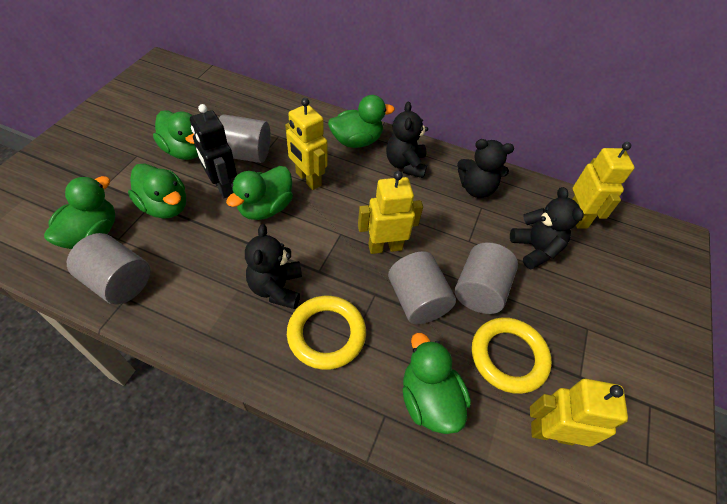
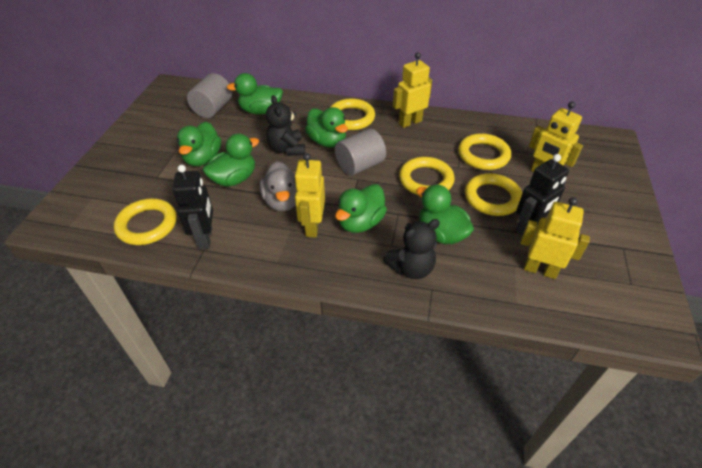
black robot: [190,104,237,198] = 1 -> [172,165,213,250] [516,154,569,236] = 2
black teddy bear: [245,224,302,309] [386,102,428,178] [457,139,514,198] [510,187,584,270] = 4 -> [266,95,305,156] [383,219,440,279] = 2
grey cylinder: [67,233,150,305] [219,114,271,163] [388,251,456,324] [455,242,518,314] = 4 -> [187,73,232,118] [335,128,386,176] = 2
grey duck: none = 0 -> [260,161,296,211] = 1
yellow ring: [287,296,366,370] [472,317,552,394] = 2 -> [114,198,177,245] [331,99,375,130] [399,157,455,195] [458,133,511,170] [465,173,522,216] = 5

